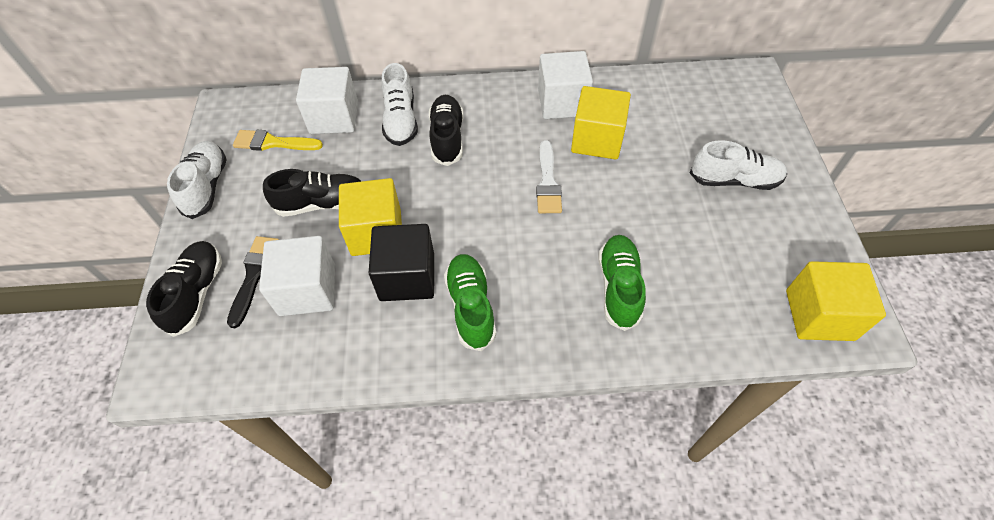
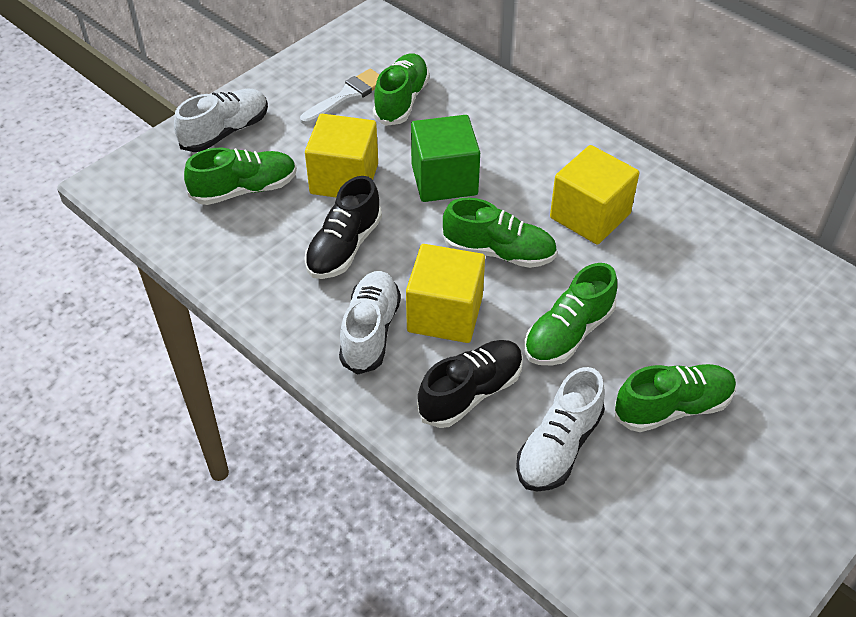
black brush: [227,236,279,328] = 1 -> none = 0
black cube: [369,224,434,301] = 1 -> none = 0
black shoe: [146,241,222,337] [263,169,362,217] [429,95,463,166] = 3 -> [304,176,382,279] [417,340,523,428] = 2
green cube: none = 0 -> [411,115,480,202] = 1
green shoe: [444,254,496,351] [598,235,646,331] = 2 -> [184,148,297,205] [373,53,430,126] [442,198,557,268] [524,263,617,366] [615,364,736,432] = 5
white cube: [259,236,335,316] [296,67,358,134] [538,51,593,119] = 3 -> none = 0
yellow brush: [233,130,323,151] = 1 -> none = 0

